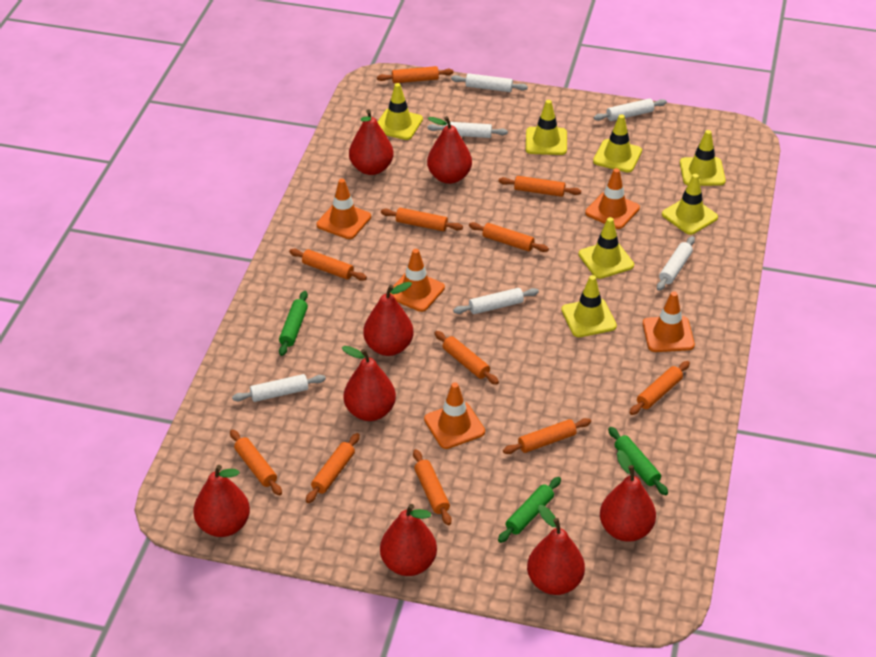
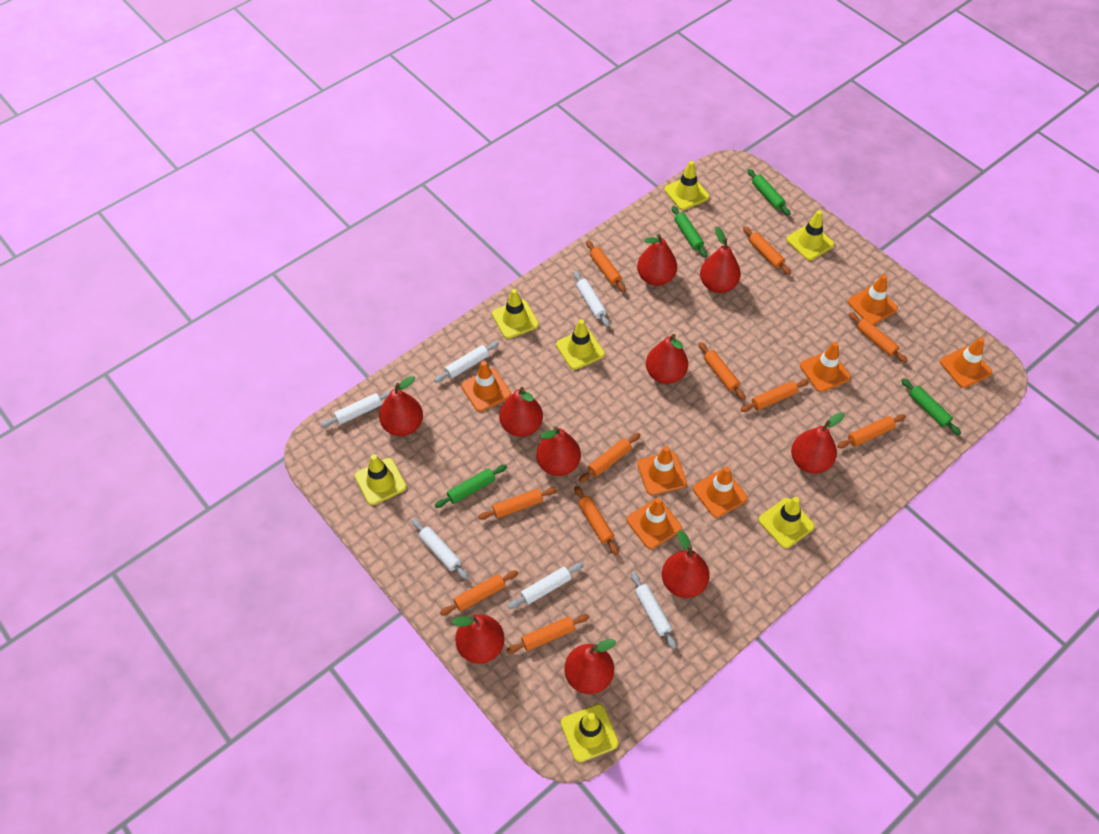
green rolling pin: [279,291,308,356] [498,477,561,543] [608,427,668,495] = 3 -> [435,465,507,508] [672,206,707,258] [747,169,791,216] [901,378,961,435] = 4
orange traffic cone: [317,179,371,239] [390,249,445,312] [424,382,485,449] [585,168,640,229] [643,291,695,352] = 5 -> [461,361,511,412] [627,498,682,549] [637,446,687,495] [693,466,747,518] [800,342,851,392] [848,274,898,325] [940,337,992,388] = 7
red pear: [193,465,250,537] [342,346,396,421] [349,110,394,175] [363,282,414,356] [380,504,437,576] [427,116,472,184] [527,505,585,595] [600,450,656,542] = 8 -> [379,376,423,436] [452,614,505,664] [499,387,543,437] [536,426,581,476] [564,639,616,694] [637,234,677,286] [646,334,688,384] [662,530,710,598] [700,227,741,293] [791,412,844,474] = 10

